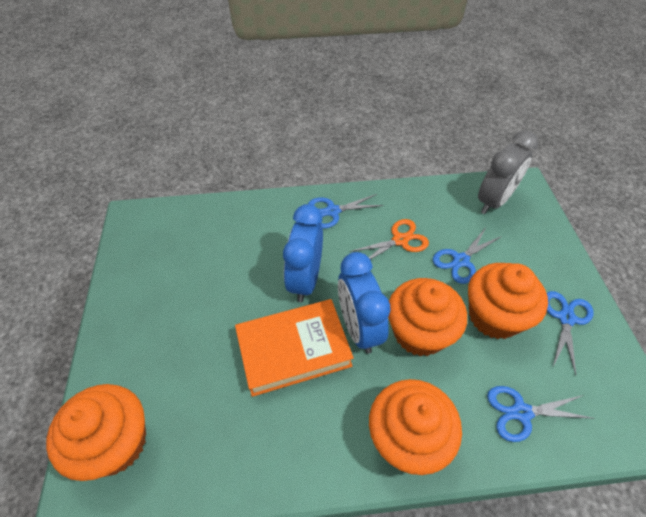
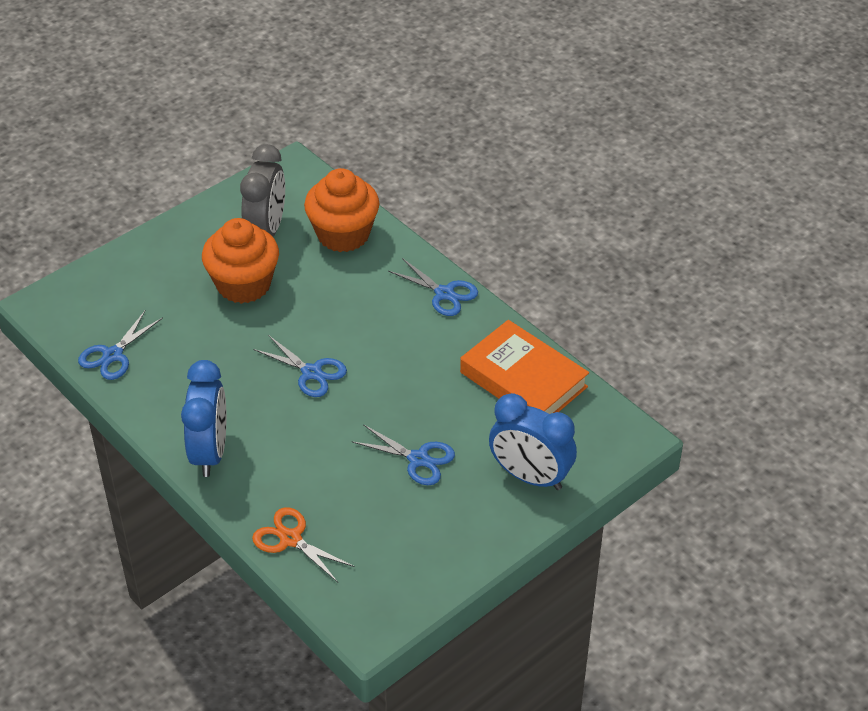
orange cupcake: [46,384,146,481] [369,379,462,475] [388,278,467,357] [468,263,548,339] = 4 -> [202,218,279,304] [304,168,379,252] = 2

